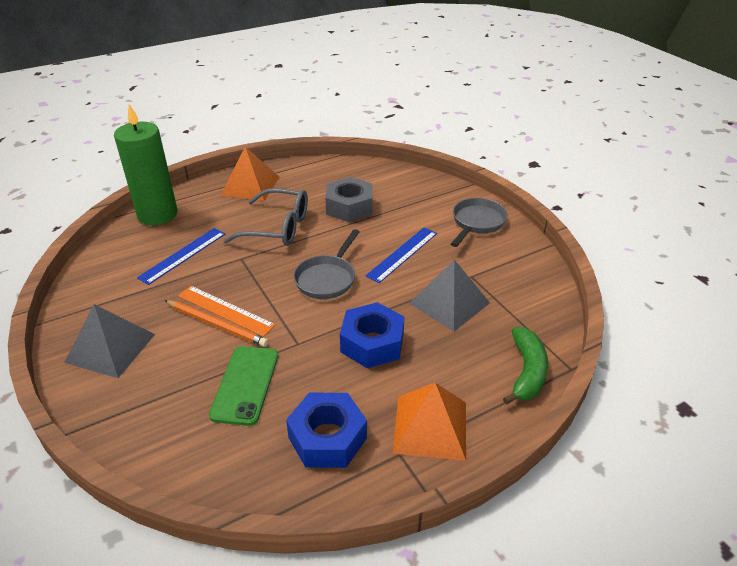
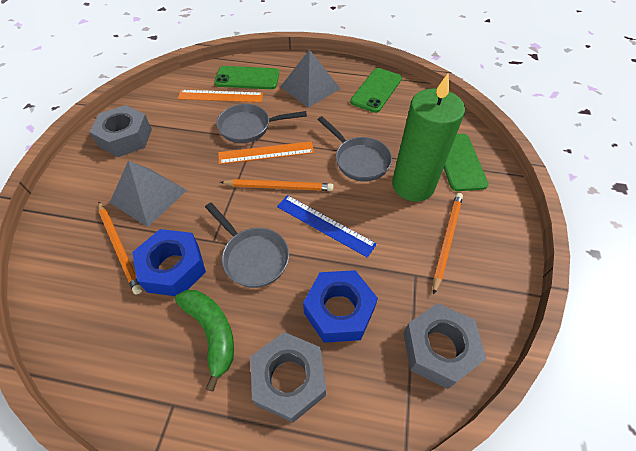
blue ruler: [137,228,225,285] [365,228,437,283] = 2 -> [277,195,377,258] = 1
green phone: [209,346,278,426] = 1 -> [214,66,279,89] [350,68,402,113] [444,134,489,191] = 3
grey glasses: [223,188,308,246] = 1 -> none = 0
grey nut: [325,177,373,222] = 1 -> [90,105,152,157] [250,332,326,423] [403,303,486,389] = 3
grey pan: [293,229,359,299] [451,198,508,247] = 2 -> [205,203,289,288] [217,104,307,143] [318,116,392,182] = 3
orange pencil: [164,300,268,347] = 1 -> [98,202,142,294] [220,179,333,191] [433,193,463,295] = 3
orange pyramid: [221,147,280,201] [393,383,466,461] = 2 -> none = 0
orange ruler: [178,286,276,337] = 1 -> [178,90,263,102] [218,141,314,164] = 2

